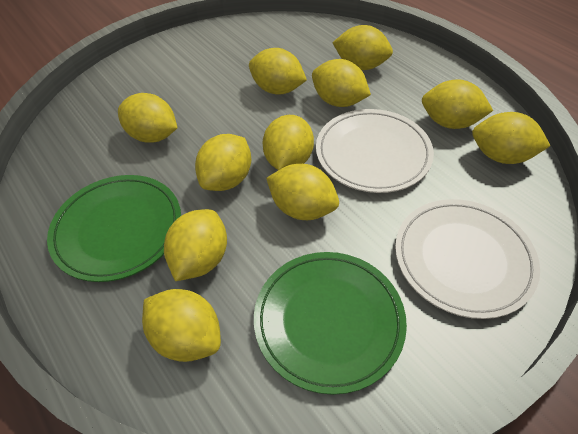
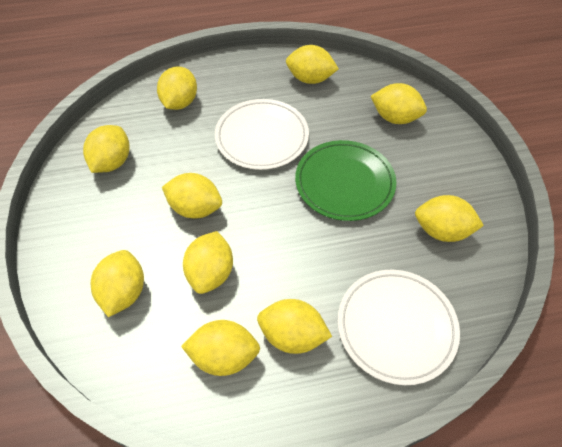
green plate: [47,175,181,282] [254,252,407,395] = 2 -> [295,140,396,221] = 1
yellow lemon: [118,93,177,143] [142,289,221,362] [164,209,227,281] [195,134,251,191] [249,48,307,95] [263,115,314,170] [266,164,339,220] [312,59,371,107] [332,25,393,70] [422,79,493,129] [472,112,550,164] = 11 -> [83,125,129,173] [91,250,144,317] [157,66,197,110] [162,173,222,219] [181,320,260,376] [183,231,233,294] [257,299,332,354] [286,45,339,84] [371,83,427,124] [415,195,484,242] = 10

